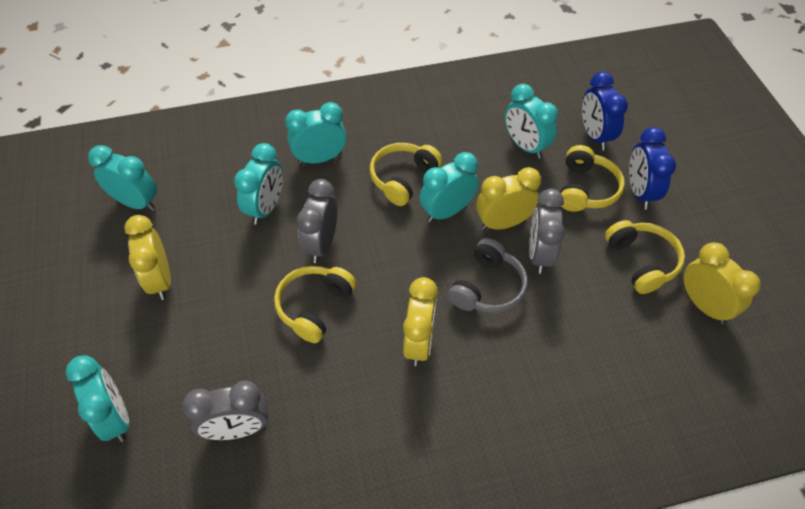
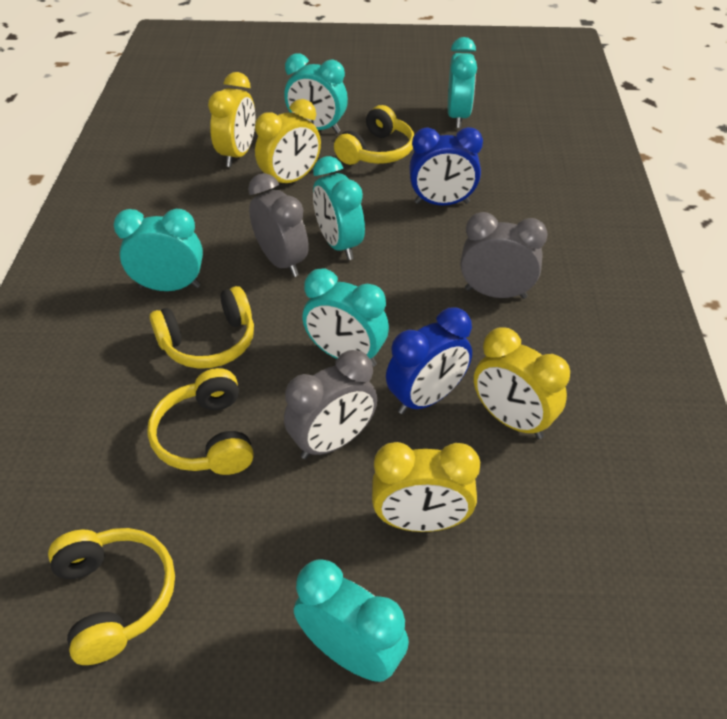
grey headphones: [448,238,528,313] = 1 -> none = 0

